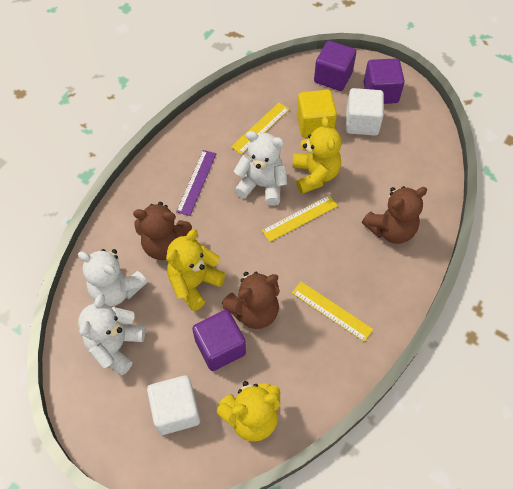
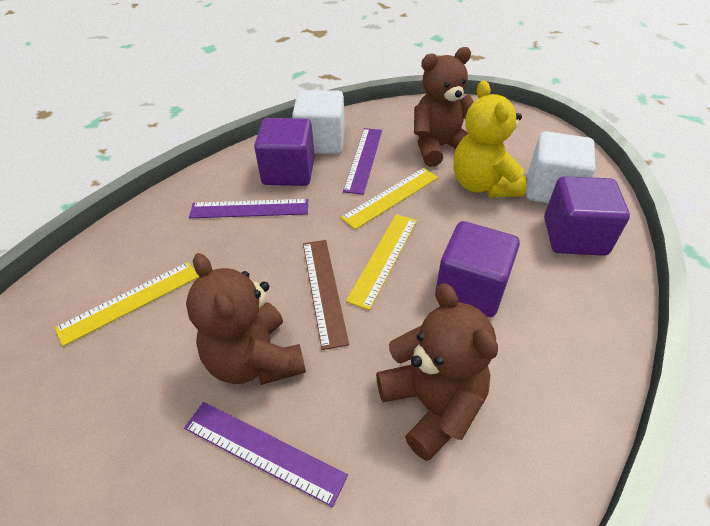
brown ruler: none = 0 -> [303,240,349,350] = 1
purple ruler: [176,150,216,216] = 1 -> [184,402,348,507] [189,199,308,218] [343,128,382,195] = 3
white teddy bear: [78,249,148,306] [78,294,145,375] [234,131,287,206] = 3 -> none = 0
yellow cube: [297,90,337,138] = 1 -> none = 0
yellow teddy bear: [166,229,226,311] [217,381,280,442] [293,117,342,194] = 3 -> [453,80,526,197] = 1

